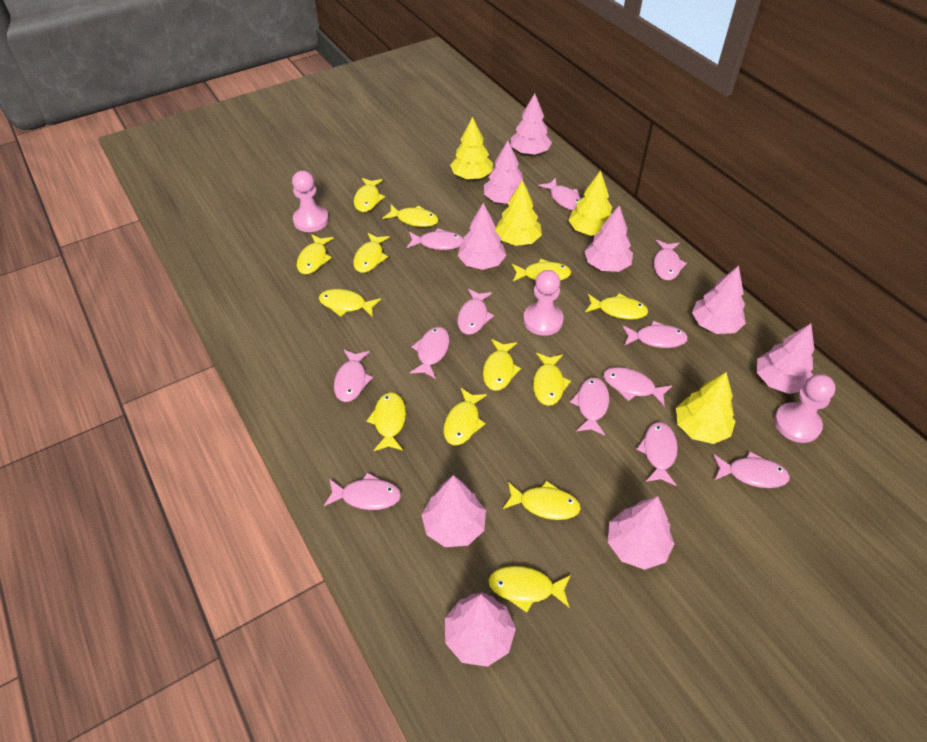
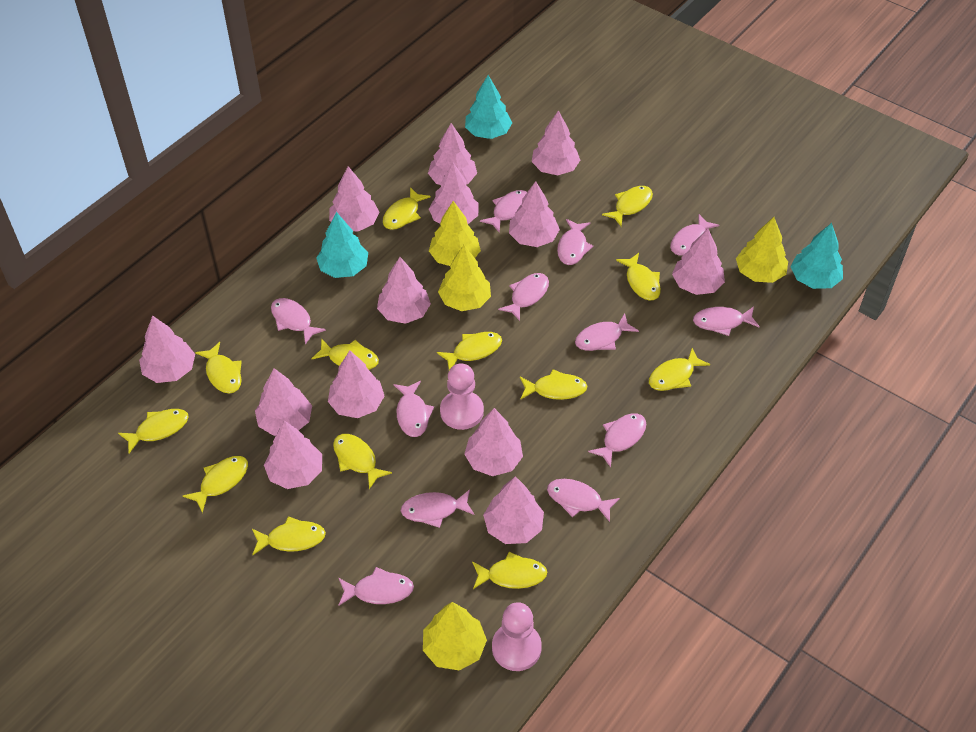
pink pawn: [292,171,329,232] [523,270,564,336] [774,374,835,443] = 3 -> [440,363,484,430] [492,602,542,671] = 2
pink tree: [422,475,486,547] [445,592,516,667] [458,203,506,270] [484,141,528,204] [511,93,552,155] [584,206,633,272] [608,496,674,570] [692,266,746,334] [757,323,814,394] = 9 -> [139,316,195,383] [255,368,312,436] [264,421,322,489] [328,351,384,418] [329,166,379,232] [377,257,431,324] [428,123,477,185] [429,162,479,224] [464,408,523,476] [483,476,544,544] [509,181,560,247] [532,110,580,175] [672,229,725,295] = 13
turquoise tree: none = 0 -> [316,212,368,278] [465,75,512,139] [790,223,843,289] = 3

